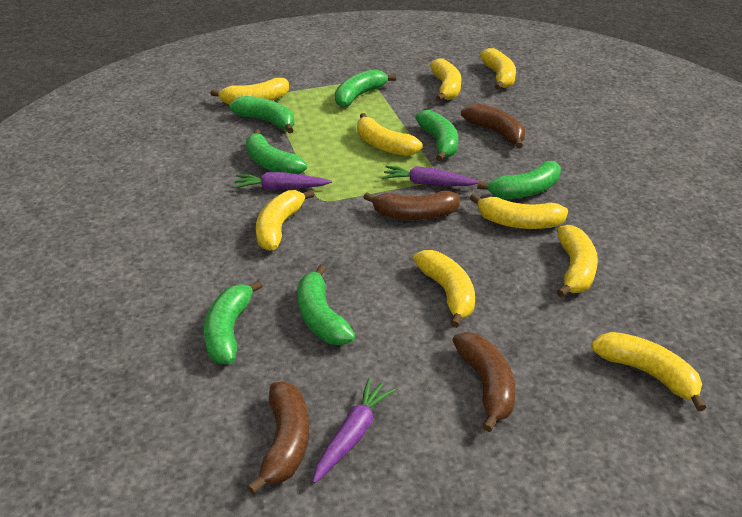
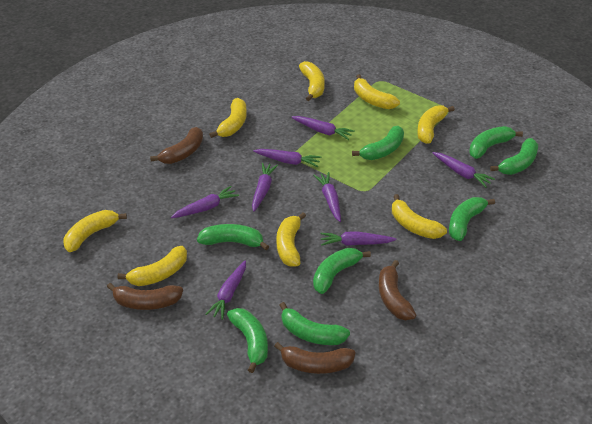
green banana: [204,280,263,364] [229,96,294,133] [246,129,307,174] [298,265,356,345] [335,69,396,107] [415,110,458,161] [477,161,561,199] = 7 -> [197,224,269,250] [227,308,268,373] [280,302,350,345] [313,248,371,294] [352,126,404,160] [449,197,495,241] [469,126,523,159] [490,138,538,175] = 8
purple carrot: [234,172,332,190] [313,378,395,483] [382,166,478,186] = 3 -> [171,186,239,218] [205,260,246,320] [252,163,278,212] [253,149,321,167] [291,116,355,140] [313,172,341,222] [320,232,396,246] [433,152,495,188] = 8
yellow banana: [210,78,289,105] [256,189,315,251] [357,113,423,156] [413,250,475,328] [430,58,461,102] [470,193,568,229] [480,48,516,90] [557,225,598,298] [591,332,706,411] = 9 -> [64,210,127,252] [118,246,187,286] [209,98,247,138] [276,212,306,267] [299,61,325,101] [354,74,400,109] [392,194,447,239] [417,105,455,144] = 8

